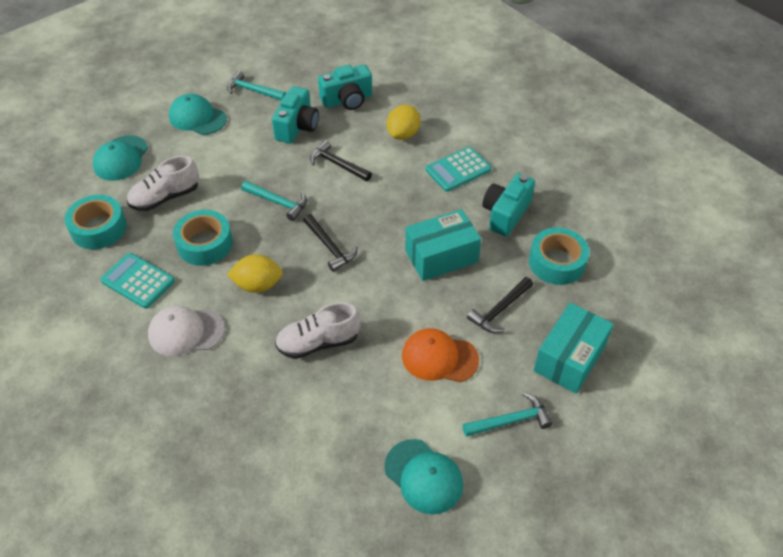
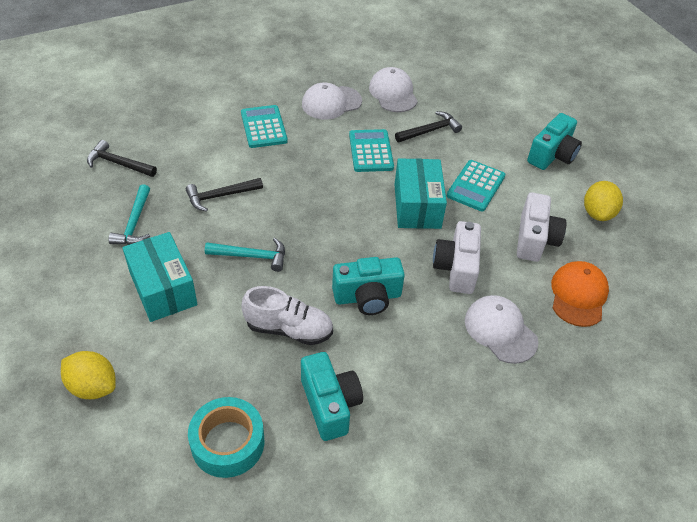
turquoise calculator: [100,253,175,309] [426,147,491,192] = 2 -> [241,105,288,148] [349,129,394,172] [447,160,506,212] = 3
turquoise cap: [93,135,148,181] [169,94,227,135] [384,439,463,514] = 3 -> none = 0
turquoise hammer: [227,71,286,100] [241,181,307,221] [463,392,553,437] = 3 -> [108,184,150,245] [205,238,285,272] = 2
turquoise tape: [64,195,127,249] [173,210,233,266] [529,228,589,285] = 3 -> [188,397,265,478] = 1
white camera: none = 0 -> [433,221,481,294] [517,192,567,262] = 2
white cap: [148,306,225,356] = 1 -> [302,83,362,119] [369,67,418,112] [465,295,538,364] = 3
white shoe: [127,155,199,211] [275,302,360,359] = 2 -> [242,286,333,345] = 1

